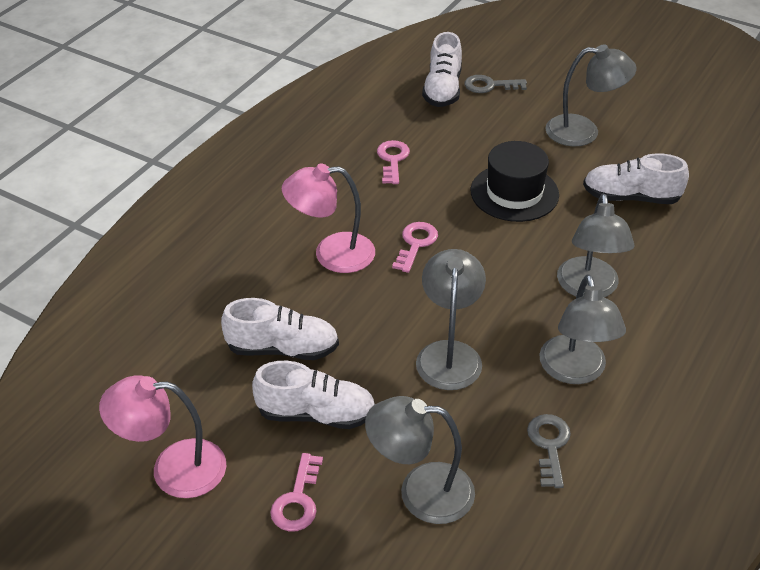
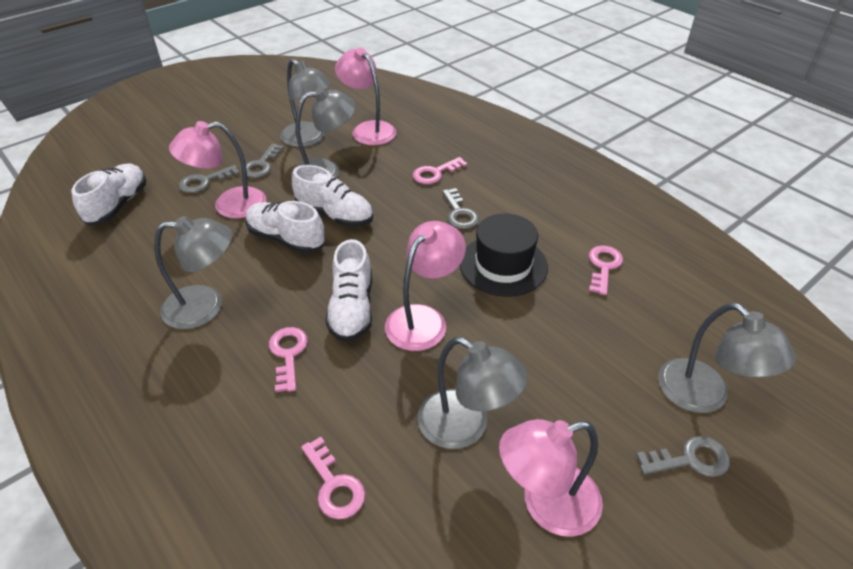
grey key: [464,75,527,93] [527,414,571,488] = 2 -> [179,165,240,193] [246,144,284,178] [442,188,479,229] [636,436,730,477] = 4
pink key: [270,453,323,532] [377,140,410,184] [392,222,438,273] = 3 -> [269,327,308,392] [301,437,365,519] [413,157,468,184] [589,245,623,295] = 4
pink lamp: [99,375,227,498] [282,163,375,273] = 2 -> [169,121,266,218] [335,47,396,145] [385,221,466,351] [499,419,603,537] = 4

